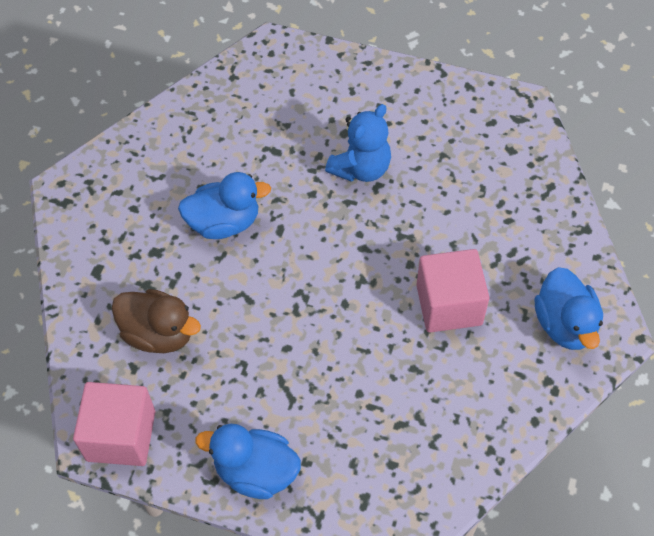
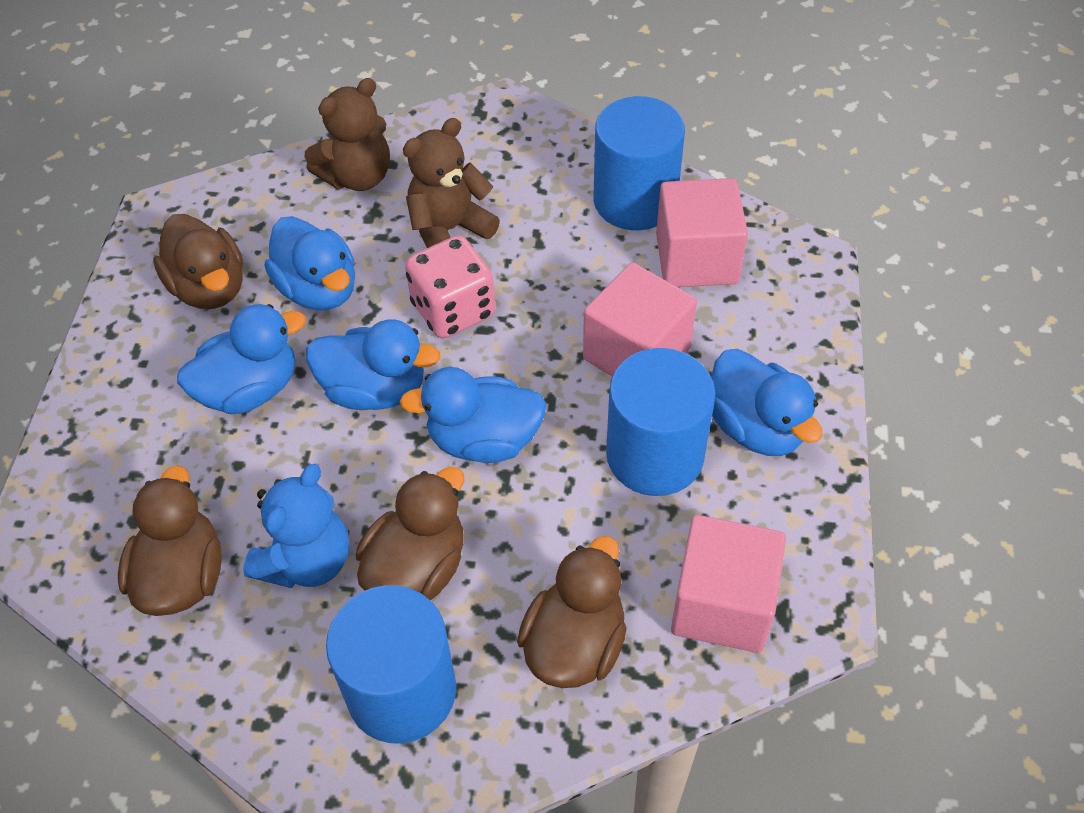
blue cylinder: none = 0 -> [326,585,456,743] [593,96,685,230] [606,348,715,496] = 3
blue duck: [178,172,271,239] [195,424,301,499] [535,267,603,350] = 3 -> [177,304,306,415] [265,216,355,310] [306,319,441,410] [400,367,547,463] [711,349,823,456] = 5
brown duck: [111,289,201,353] = 1 -> [118,465,222,616] [153,214,243,309] [356,467,464,600] [517,536,626,688] = 4
brown teddy bear: none = 0 -> [305,78,390,191] [403,118,500,248] = 2
pink cube: [73,382,155,466] [416,249,489,333] = 2 -> [583,262,697,376] [656,178,748,287] [671,515,786,653] = 3
pink dice: none = 0 -> [405,236,495,338] = 1

